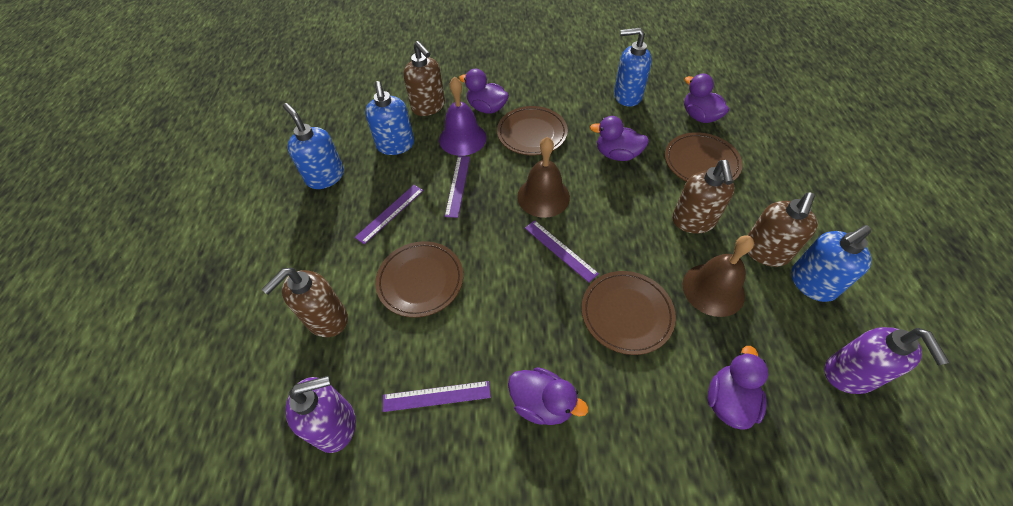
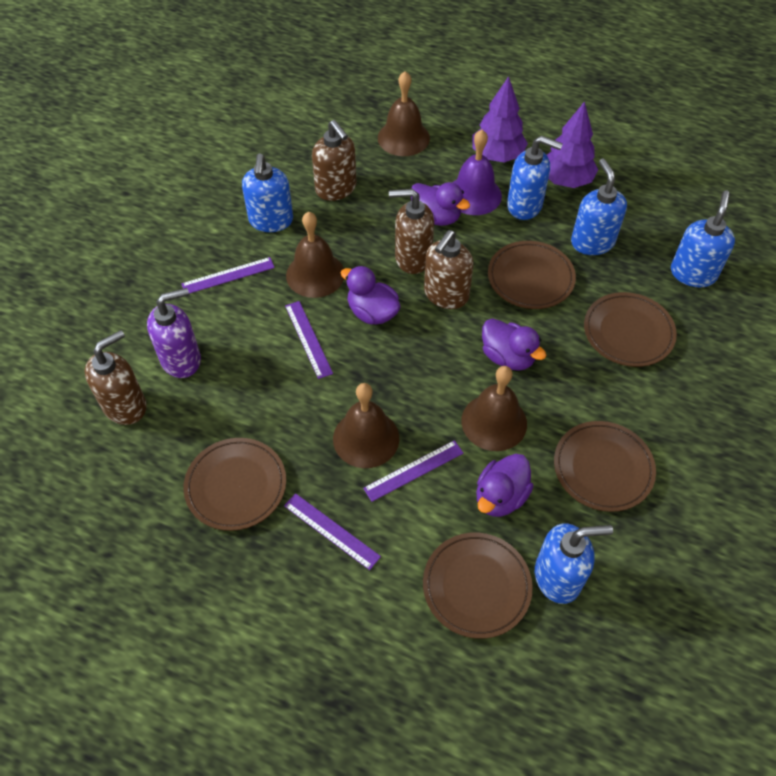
blue soap dispenser: [283,103,344,189] [365,81,414,155] [614,28,652,107] [791,225,871,302] = 4 -> [242,154,293,232] [507,136,563,220] [535,523,613,604] [571,158,627,255] [671,190,735,287] = 5
brown bell: [517,137,570,218] [683,235,754,317] = 2 -> [286,212,344,298] [333,383,399,468] [378,71,430,156] [461,366,527,451] = 4
brown plate: [375,241,463,318] [497,106,568,155] [581,271,676,355] [665,132,743,182] = 4 -> [183,438,286,531] [423,532,533,639] [488,241,576,309] [554,421,656,512] [584,292,677,367] = 5
purple duck: [459,69,509,114] [508,367,588,425] [590,116,649,161] [684,74,729,123] [708,346,768,430] = 5 -> [341,266,401,325] [411,182,470,226] [476,454,534,517] [482,318,546,371] = 4
purple soap dispenser: [285,376,356,453] [824,327,950,394] = 2 -> [147,288,201,378] = 1
purple tree: none = 0 -> [472,76,528,163] [547,101,598,188] = 2

